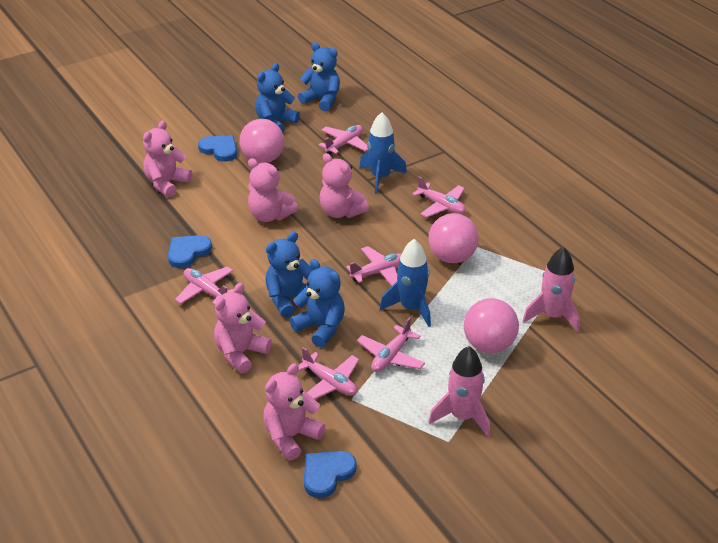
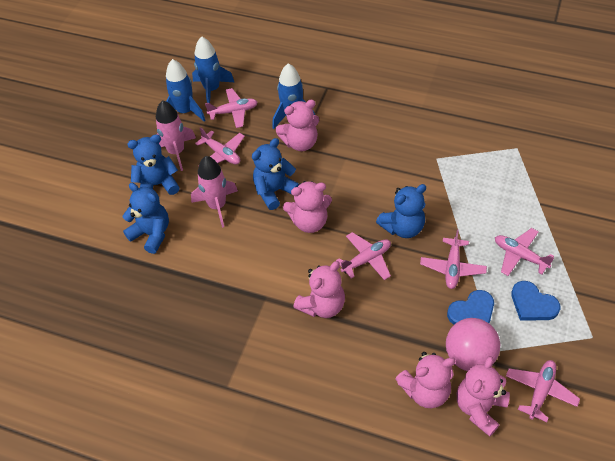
blue heart: [168,235,212,268] [198,135,237,161] [304,451,357,498] = 3 -> [447,290,494,325] [511,281,561,321] = 2
blue rocket: [359,112,407,194] [380,239,431,327] = 2 -> [166,59,205,121] [192,37,234,103] [272,63,315,129] = 3
pink ball: [239,119,284,163] [428,213,479,263] [464,298,519,353] = 3 -> [446,318,500,371] = 1

